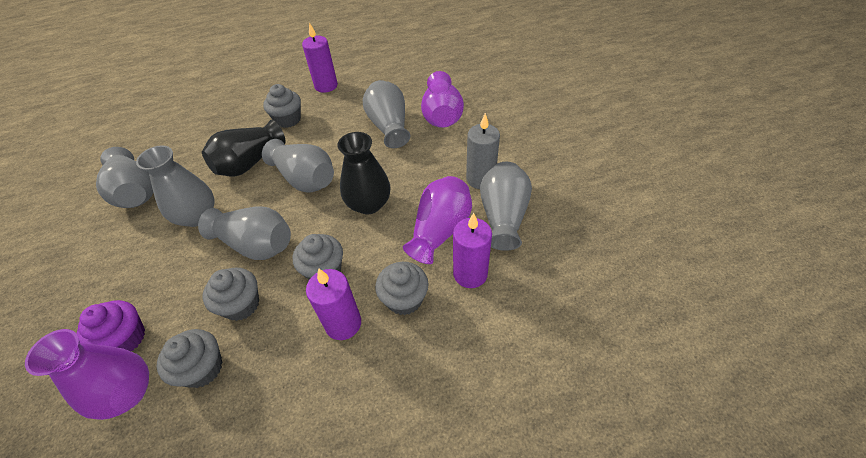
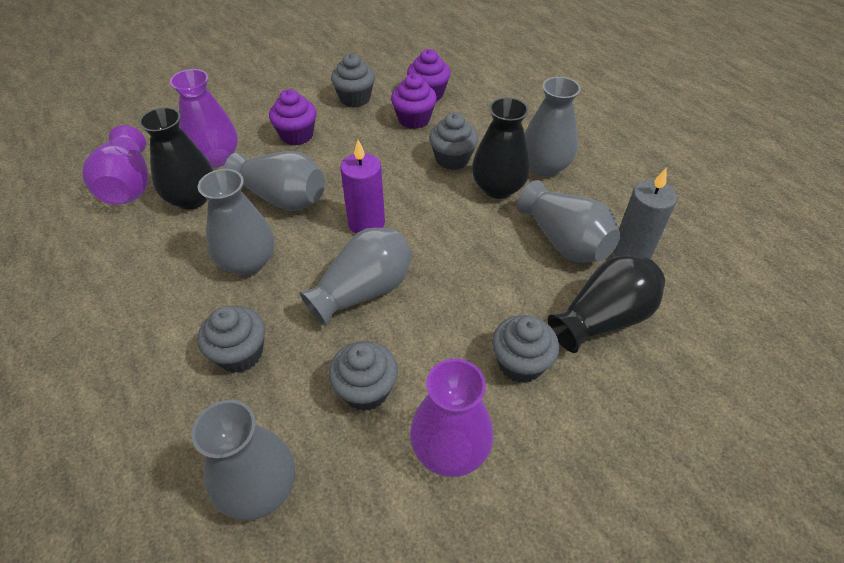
black vase: [202,120,286,177] [337,132,391,214] = 2 -> [139,107,214,210] [472,97,530,199] [548,255,665,353] = 3
purple candle: [302,22,338,93] [306,268,361,340] [453,213,492,288] = 3 -> [340,140,385,234] = 1
purple cupcake: [76,300,145,351] = 1 -> [269,89,317,146] [391,74,437,129] [407,49,451,101] = 3

